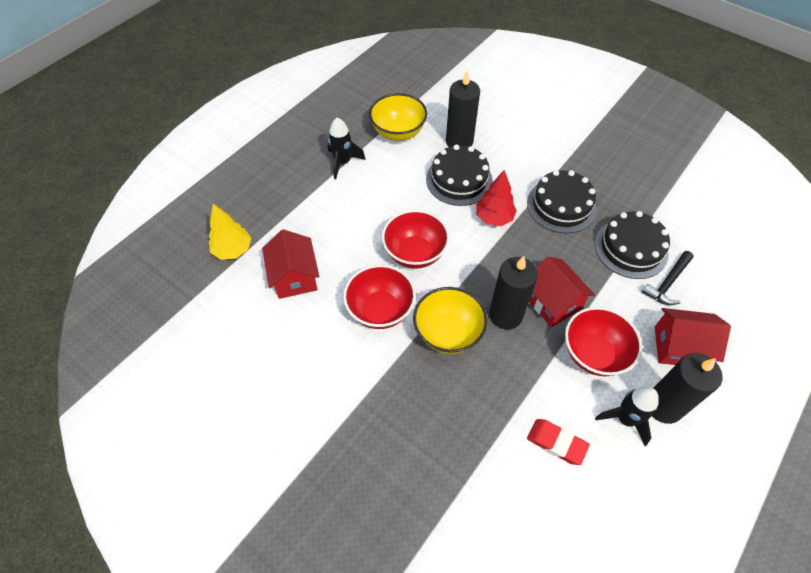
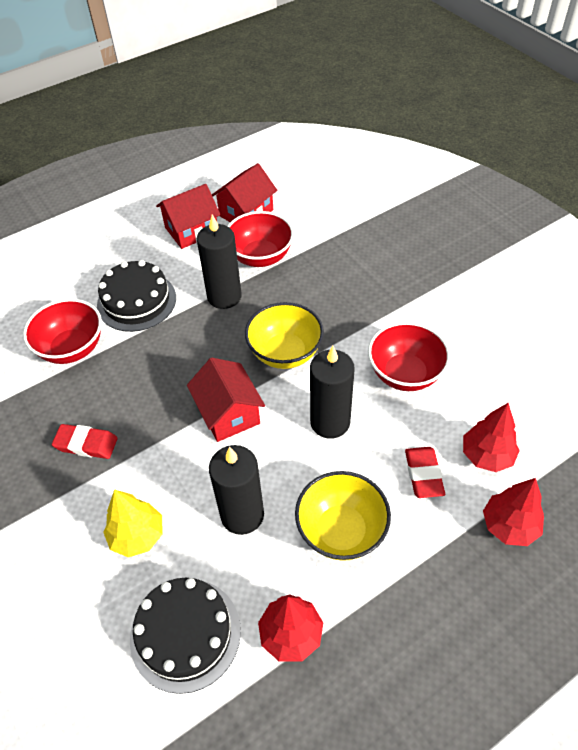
black cake: [426,144,493,206] [527,170,597,233] [595,211,670,279] = 3 -> [97,260,176,332] [130,578,241,694] = 2
black hammer: [642,251,694,305] = 1 -> none = 0
black rocket: [328,117,366,179] [595,387,659,446] = 2 -> none = 0
red eraser: [527,419,590,465] = 1 -> [52,424,118,459] [405,447,445,498] = 2
red tree: [476,170,517,226] = 1 -> [258,594,323,662] [463,403,520,472] [483,478,544,546] = 3

